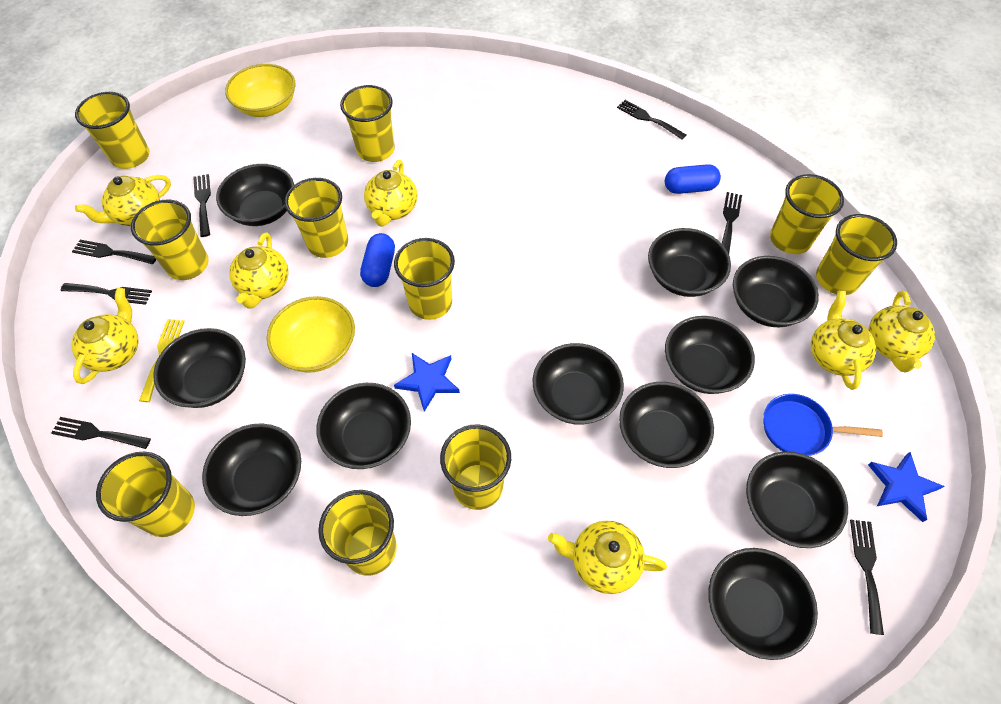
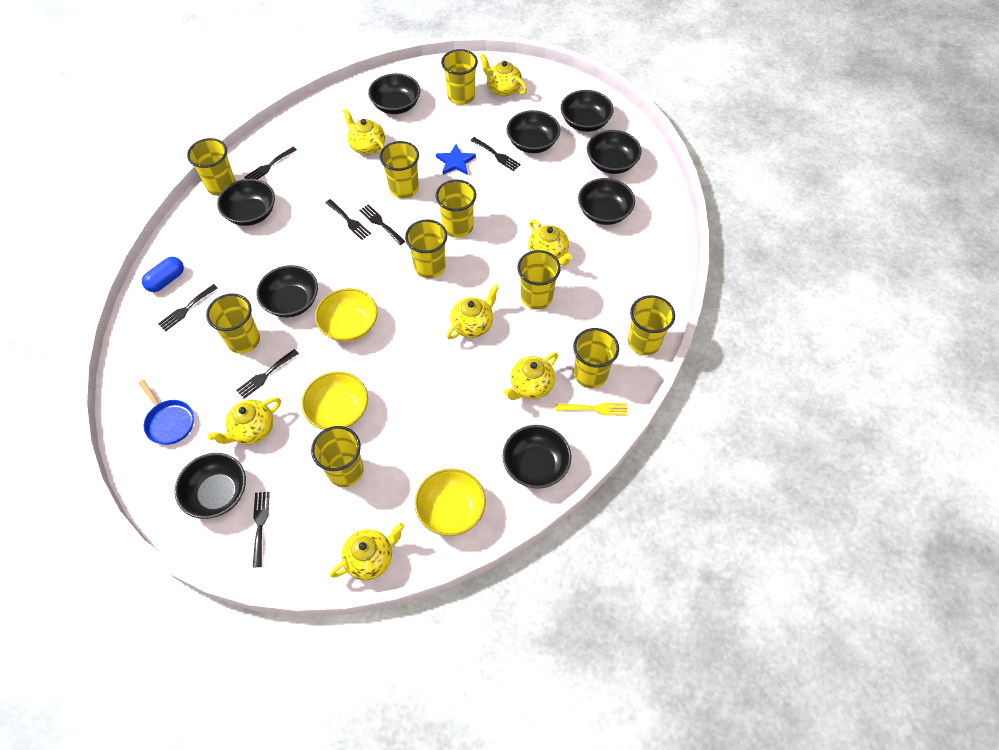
black bowl: [153,328,246,408] [202,423,301,516] [216,164,294,226] [316,383,411,469] [533,343,624,424] [619,382,714,468] [648,228,731,297] [665,316,755,394] [708,548,818,660] [733,256,819,327] [746,451,848,548] = 11 -> [175,453,246,519] [217,179,275,226] [256,265,318,317] [368,73,420,114] [502,425,571,489] [507,110,560,153] [561,90,614,132] [578,178,635,225] [587,130,642,174] = 9
blue capsule: [360,233,395,287] [665,164,721,194] = 2 -> [142,257,184,292] = 1
blue star: [394,353,460,412] [868,452,945,522] = 2 -> [436,144,476,175] = 1
yellow bowl: [225,64,296,117] [267,296,355,373] = 2 -> [301,372,368,430] [315,288,378,342] [415,469,486,536] = 3

